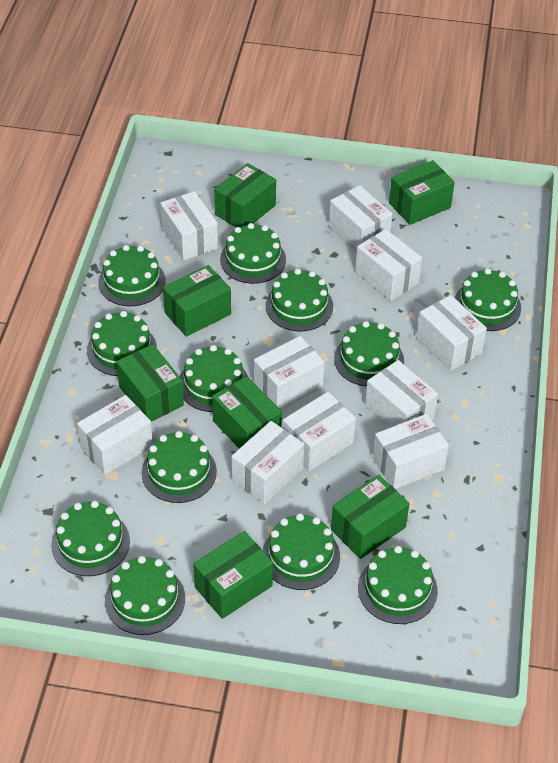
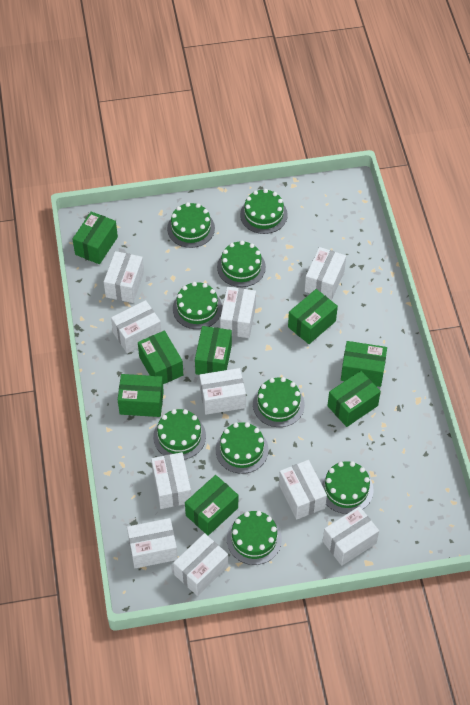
green box: [117,344,184,422] [163,265,231,337] [193,531,273,619] [212,376,282,449] [214,163,276,227] [331,475,409,559] [389,160,455,225] = 7 -> [73,211,118,264] [118,374,164,417] [138,331,183,384] [185,475,238,536] [195,326,232,375] [288,289,338,344] [328,371,381,427] [341,341,387,387] = 8
green cake: [51,501,130,576] [87,311,157,376] [98,245,166,306] [105,556,185,635] [142,431,217,503] [180,345,248,412] [220,223,286,284] [263,513,340,590] [266,269,333,331] [334,321,404,387] [358,546,438,624] [454,268,521,331] = 12 -> [153,409,206,460] [167,202,215,248] [173,282,222,329] [216,422,269,474] [217,241,266,287] [227,511,282,565] [240,189,288,234] [253,377,305,427] [321,461,374,514] = 9

